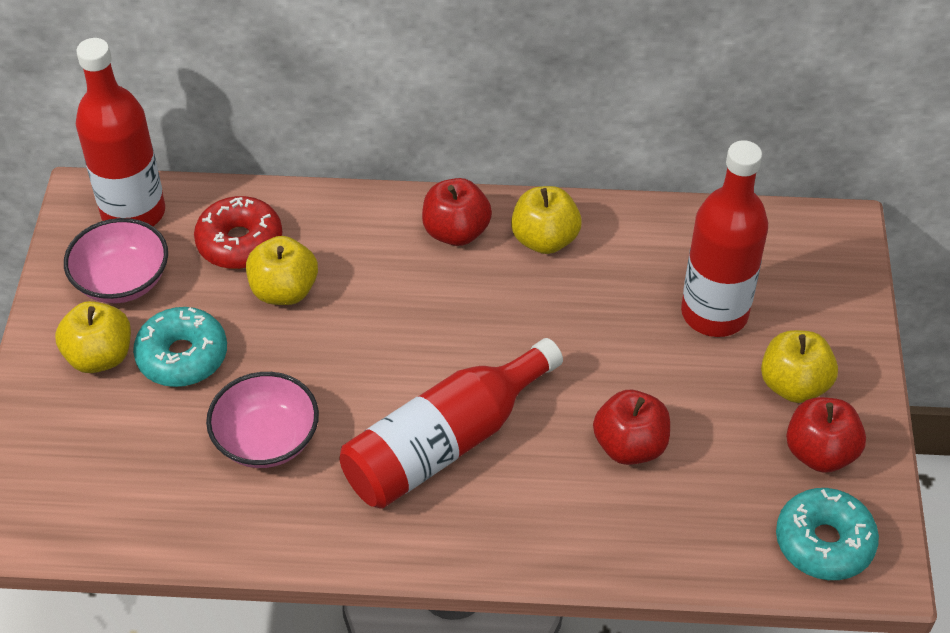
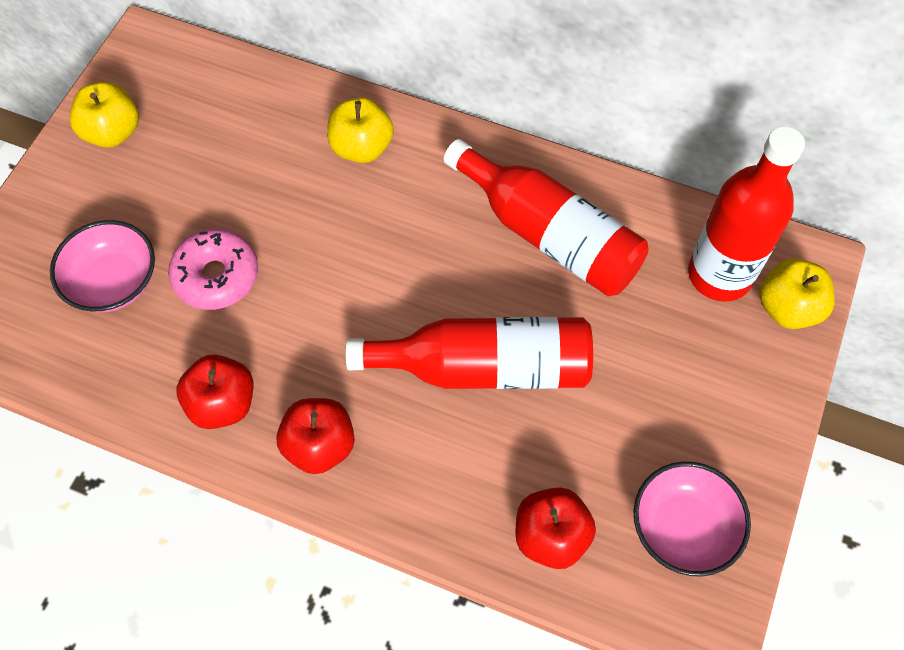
pink donut: none = 0 -> [168,229,258,310] = 1
red donut: [194,196,282,269] = 1 -> none = 0
turquoise donut: [133,307,227,387] [776,488,879,580] = 2 -> none = 0
yellow apple: [55,301,131,373] [246,236,318,305] [511,186,582,254] [761,330,838,403] = 4 -> [70,82,139,148] [327,97,394,163] [759,259,835,329] = 3

